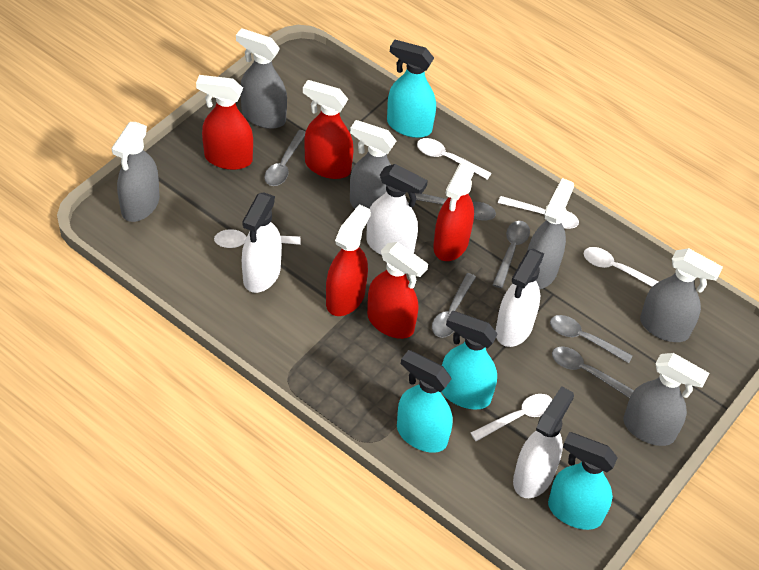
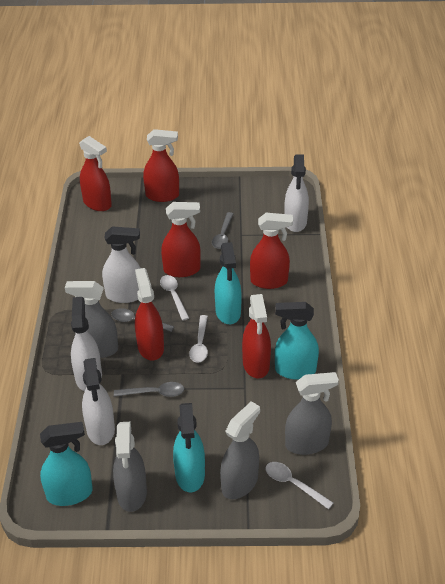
grey spoon: [264,130,306,186] [415,193,496,220] [432,273,476,338] [492,221,530,288] [550,315,633,363] [552,347,634,398] = 6 -> [111,308,174,332] [114,382,184,397] [212,212,234,249] = 3
grey spray bottle: [112,122,160,222] [236,28,287,129] [350,120,396,209] [527,178,574,289] [623,353,709,446] [640,248,723,342] = 6 -> [65,281,118,358] [113,422,147,512] [220,401,260,499] [285,372,339,455] = 4
red spray bottle: [196,75,253,170] [303,80,354,179] [326,204,371,316] [367,242,428,339] [433,163,475,261] = 5 -> [79,136,112,211] [135,268,164,361] [143,129,179,202] [161,202,201,277] [242,294,271,378] [250,213,293,289] = 6
white spoon: [214,229,301,248] [417,138,492,180] [471,394,552,441] [498,196,579,229] [583,247,659,287] = 5 -> [160,275,189,321] [189,315,208,363] [266,462,333,509] = 3

